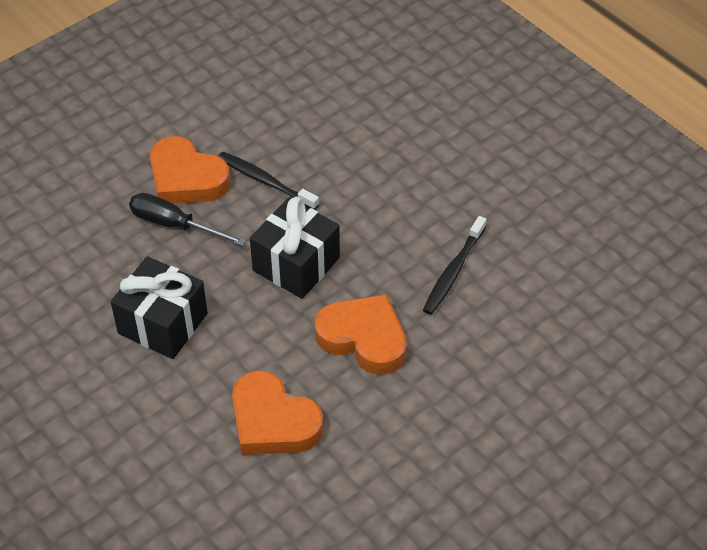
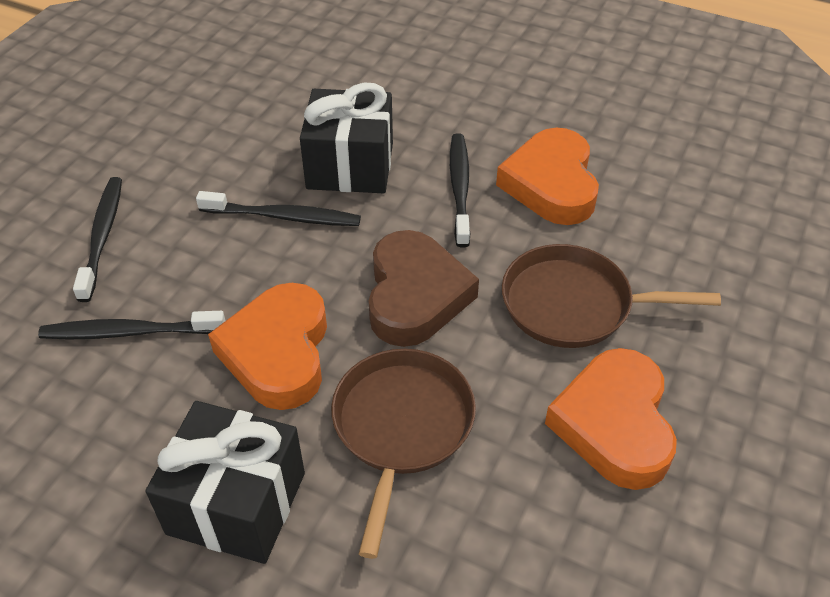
black screwdriver: [129,193,246,246] = 1 -> none = 0
black toothbrush: [218,152,319,210] [423,216,487,315] = 2 -> [38,311,225,340] [73,177,122,302] [196,191,361,226] [450,133,470,247] = 4
brown heart: none = 0 -> [369,230,479,347] = 1
brown pan: none = 0 -> [331,349,476,559] [502,244,721,348] = 2

